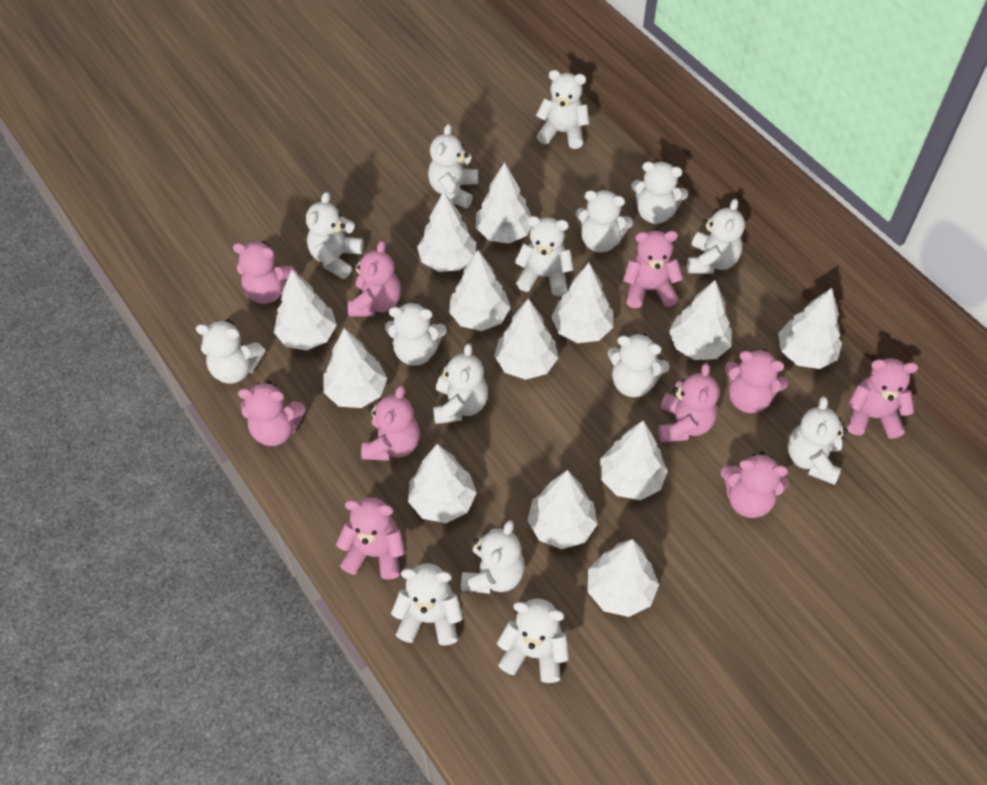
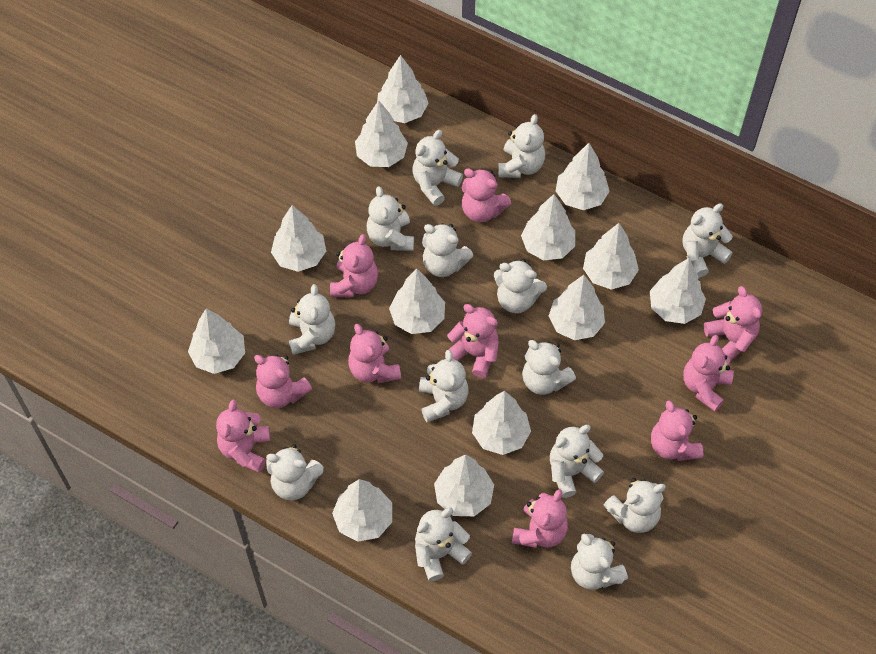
white teddy bear: [196,319,265,383] [306,192,363,279] [385,301,447,366] [391,563,463,646] [428,124,478,209] [433,343,488,424] [461,520,525,594] [497,599,569,683] [514,216,574,296] [536,70,589,149] [575,190,633,252] [608,333,670,397] [631,162,688,224] [687,199,745,274] [787,396,848,485] = 15 -> [266,444,324,500] [289,284,335,355] [367,186,414,251] [413,130,463,206] [415,508,472,581] [419,350,468,422] [422,223,473,277] [494,259,547,313] [498,114,545,178] [522,340,576,395] [550,425,604,498] [571,533,628,590] [603,478,666,533] [682,203,733,278] = 14

